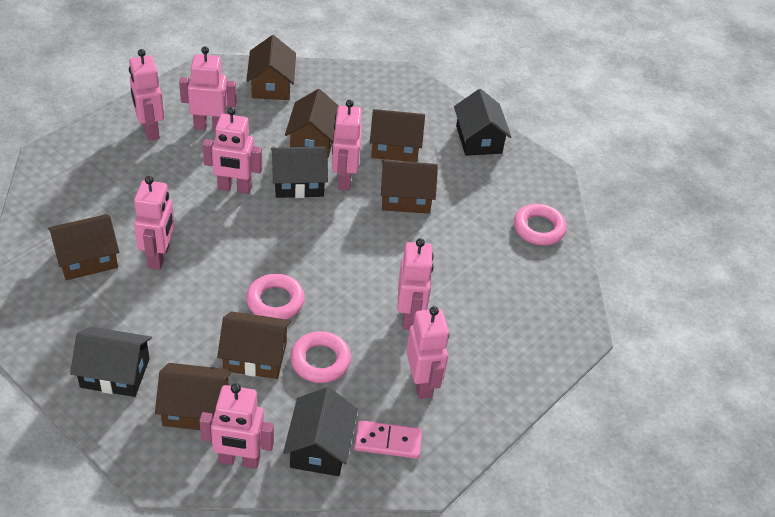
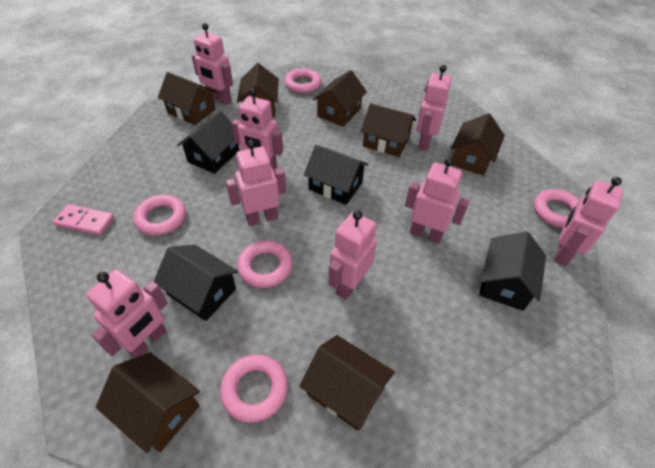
pink ring: [246,274,305,319] [290,331,351,383] [514,204,567,246] = 3 -> [133,195,186,236] [220,354,288,422] [237,240,293,288] [284,68,322,94] [534,189,579,228] = 5

